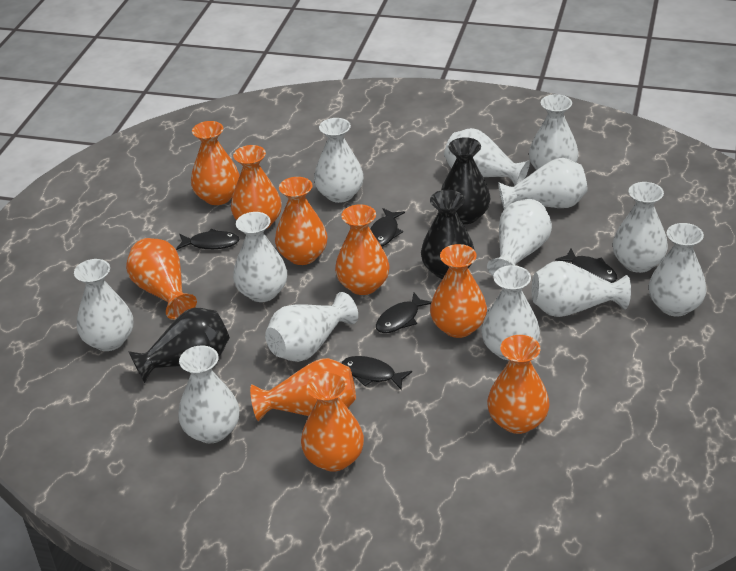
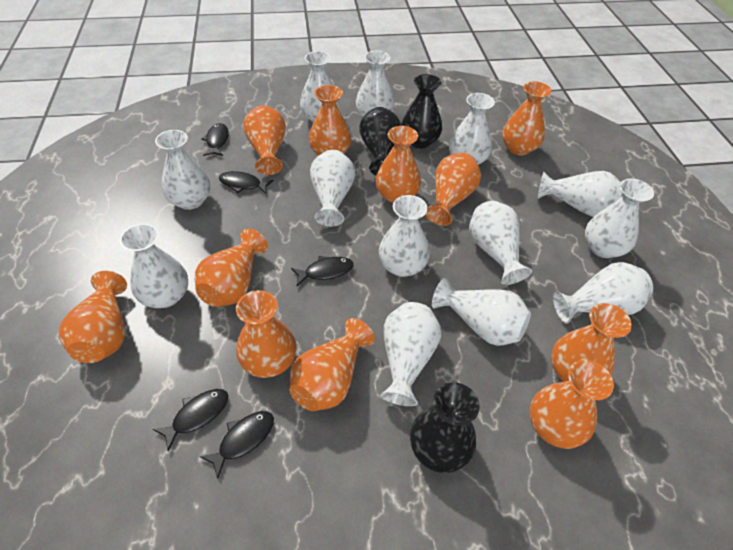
orange vase: [126,238,197,320] [191,121,240,205] [231,145,282,229] [250,358,356,421] [275,177,328,265] [301,371,364,472] [335,204,390,295] [430,244,487,338] [487,335,550,434] = 9 -> [59,271,127,363] [195,229,268,307] [236,290,296,378] [243,105,286,175] [290,318,375,411] [309,85,351,156] [376,126,421,203] [425,153,481,226] [502,81,552,156] [529,360,614,449] [551,303,632,382] = 11

